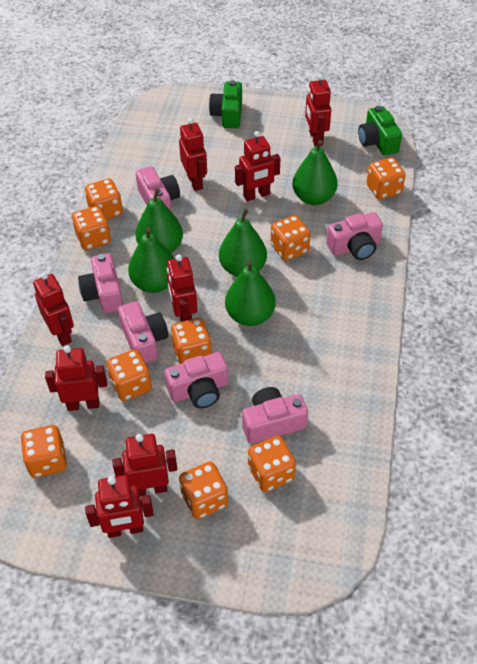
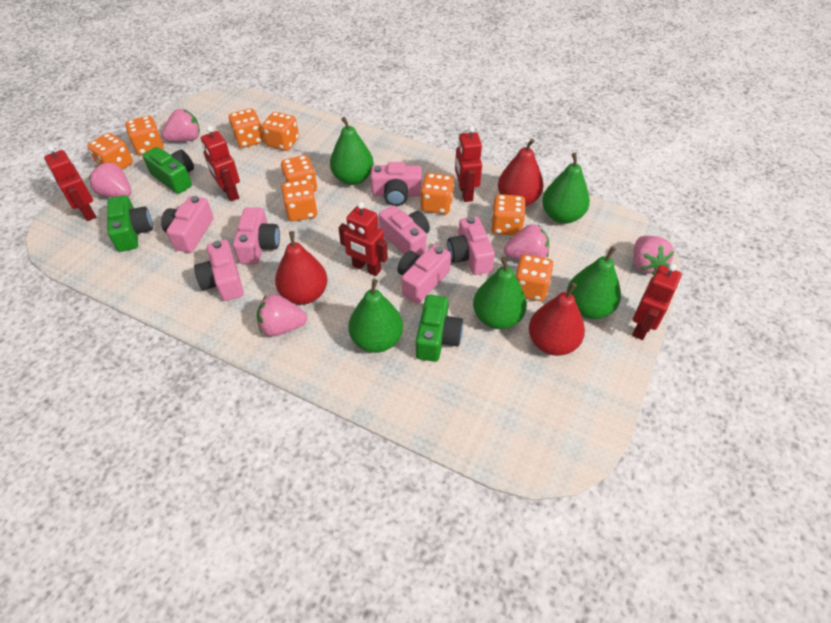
green camera: [209,80,242,128] [358,106,402,156] = 2 -> [107,195,153,252] [143,147,194,194] [416,295,463,362] = 3
pink camera: [78,253,123,313] [118,301,168,363] [136,166,180,212] [164,352,228,409] [242,387,308,444] [326,212,383,260] = 6 -> [161,196,214,253] [194,240,244,301] [233,207,280,264] [371,162,422,206] [379,205,430,256] [397,244,451,304] [447,216,495,275] = 7
pink strawberry: none = 0 -> [88,162,131,197] [162,109,200,142] [257,294,307,337] [504,224,549,260] [633,236,674,275] = 5
red pear: none = 0 -> [275,231,327,305] [498,139,544,206] [529,283,585,356] = 3
red robot: [33,273,74,346] [45,345,107,411] [85,475,154,538] [112,434,178,496] [167,254,198,322] [179,118,207,191] [235,131,280,201] [305,74,331,146] = 8 -> [44,145,96,221] [201,126,240,201] [338,202,388,276] [455,126,482,202] [632,264,682,340] = 5

